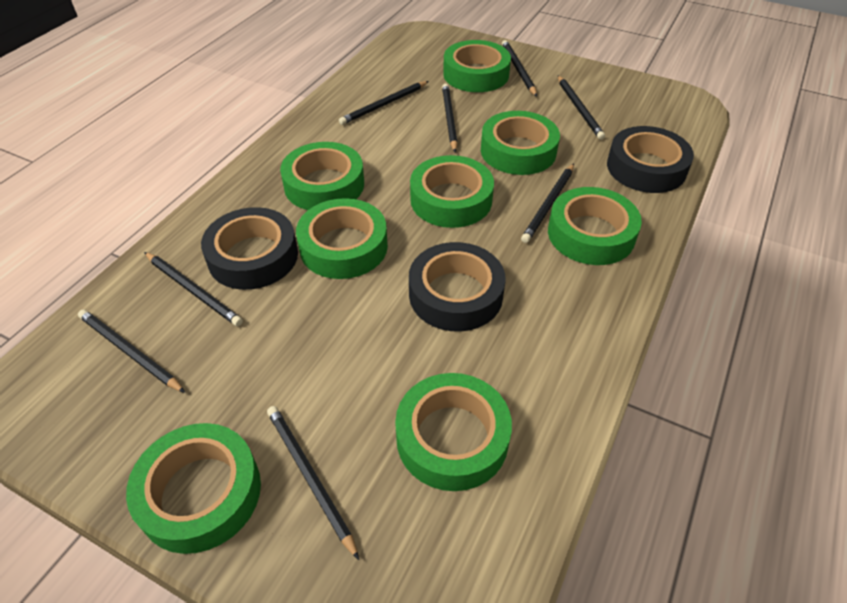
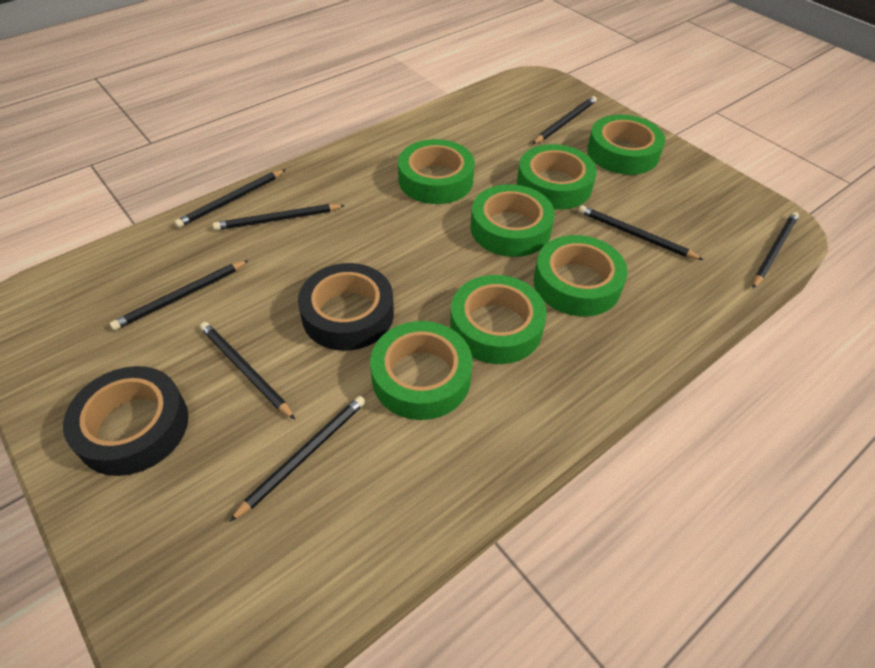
black tape: [201,207,298,290] [409,242,506,332] [607,126,694,193] = 3 -> [63,366,188,476] [298,263,394,351] = 2
green tape: [126,423,261,554] [280,142,364,210] [296,198,388,279] [395,373,512,491] [410,155,494,228] [443,40,511,92] [481,111,560,175] [548,187,642,265] = 8 -> [370,321,473,420] [398,139,475,204] [450,275,547,364] [471,184,555,257] [517,144,597,210] [534,235,627,316] [587,115,665,175] = 7

